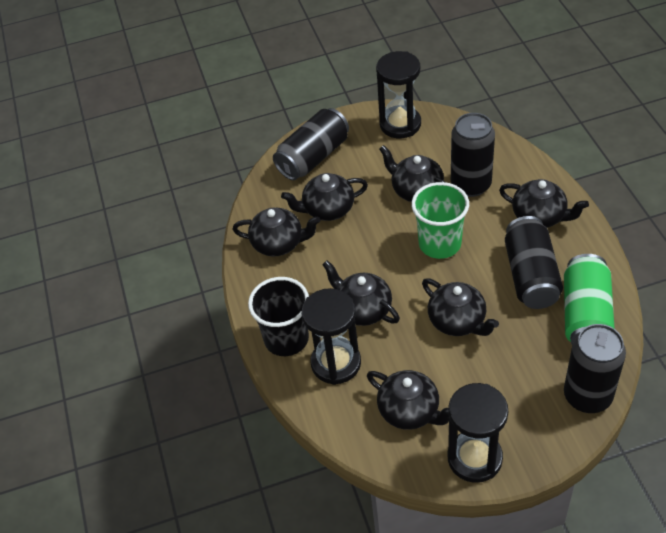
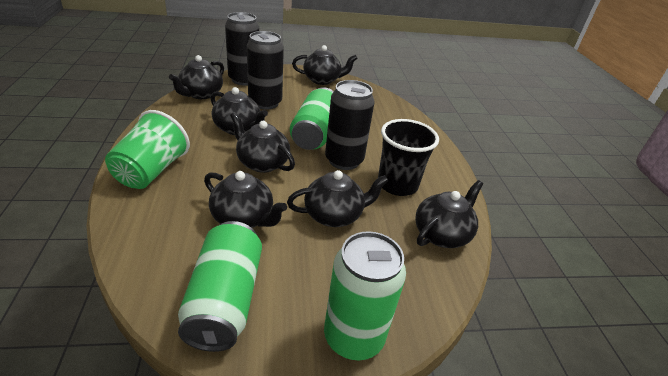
black can: [273,108,349,180] [451,113,495,197] [505,216,563,309] [564,324,626,413] = 4 -> [225,12,259,86] [247,31,284,110] [325,80,374,170] = 3
black hourglass: [302,288,361,385] [376,51,421,138] [447,383,508,483] = 3 -> none = 0
green can: [564,254,615,344] = 1 -> [178,221,262,352] [290,87,334,150] [324,231,406,360] = 3

